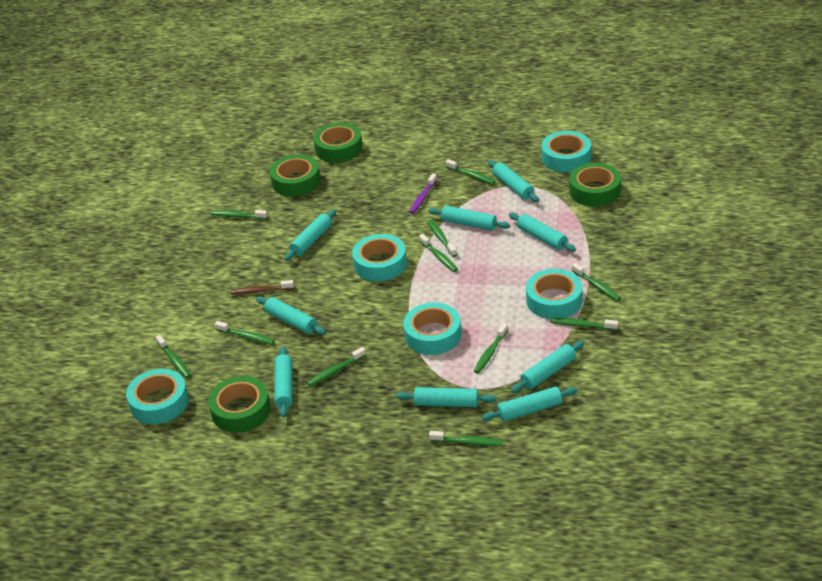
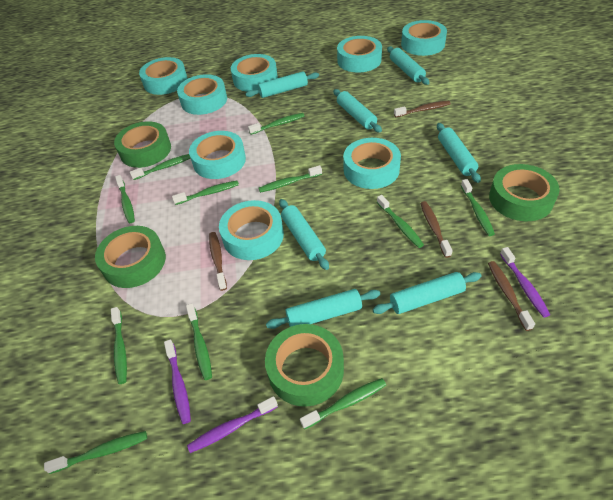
brown toothbrush: [231,280,294,295] = 1 -> [209,232,227,291] [394,101,451,117] [420,201,453,258] [488,261,535,331] = 4
purple toothbrush: [409,173,437,214] = 1 -> [164,340,191,424] [187,396,278,453] [500,247,550,318] = 3
turquoise rolling pin: [256,296,326,335] [275,346,293,417] [285,209,336,261] [396,387,497,407] [428,206,510,231] [481,387,577,422] [488,160,539,202] [509,212,576,252] [511,341,584,393] = 9 -> [245,71,319,98] [266,289,380,329] [279,199,329,270] [333,89,382,133] [372,272,481,314] [387,46,429,85] [437,123,481,183] = 7
turquoise tape: [126,369,189,424] [352,234,407,281] [403,303,462,355] [526,269,582,319] [542,131,591,172] = 5 -> [139,57,188,95] [177,74,227,115] [189,131,246,179] [219,200,284,260] [231,54,278,92] [337,36,382,73] [343,138,401,189] [401,20,447,56] = 8

